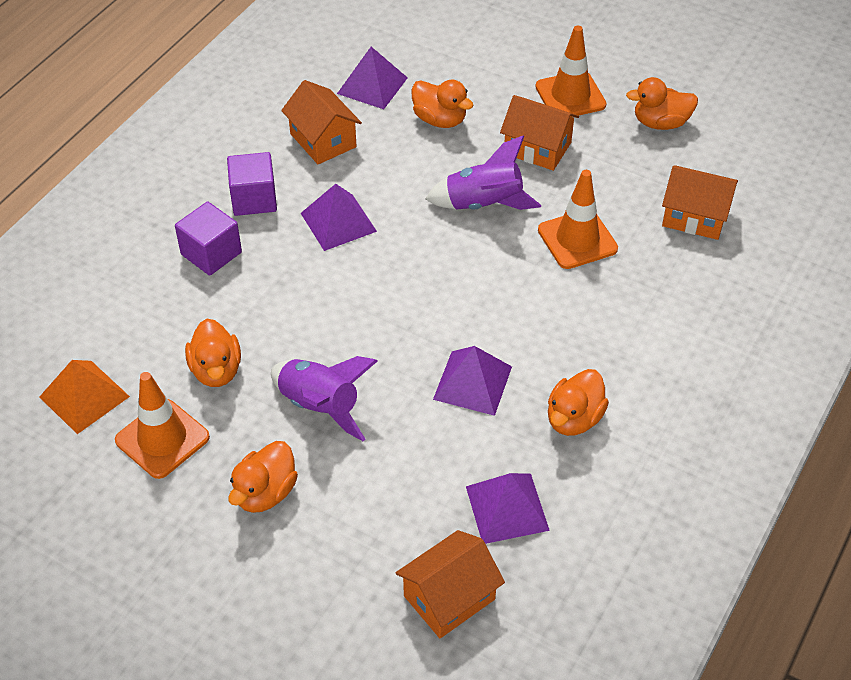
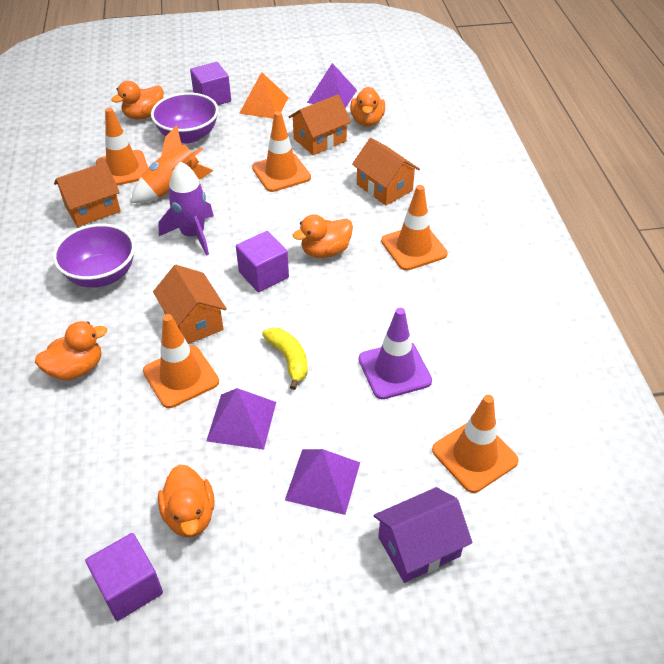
orange rocket: none = 0 -> [131,125,213,203] = 1
orange traffic cone: [115,372,210,479] [535,26,607,117] [538,170,618,269] = 3 -> [96,108,148,186] [143,314,219,408] [252,111,311,192] [381,185,448,271] [432,395,519,493] = 5
purple bowl: none = 0 -> [53,224,135,288] [151,92,219,144] = 2
purple cube: [175,201,242,276] [227,152,277,216] = 2 -> [85,533,163,621] [190,62,231,105] [236,231,289,292] = 3
purple house: none = 0 -> [374,487,472,583] = 1
purple pyramid: [301,184,377,251] [337,47,408,109] [433,346,512,416] [466,473,550,544] = 4 -> [206,388,276,449] [285,449,360,515] [307,63,357,108] = 3
purple rocket: [271,356,377,441] [425,136,541,210] = 2 -> [158,162,214,256] = 1
purple traffic cone: none = 0 -> [359,308,432,399] = 1
yellow banana: none = 0 -> [262,328,308,390] = 1

